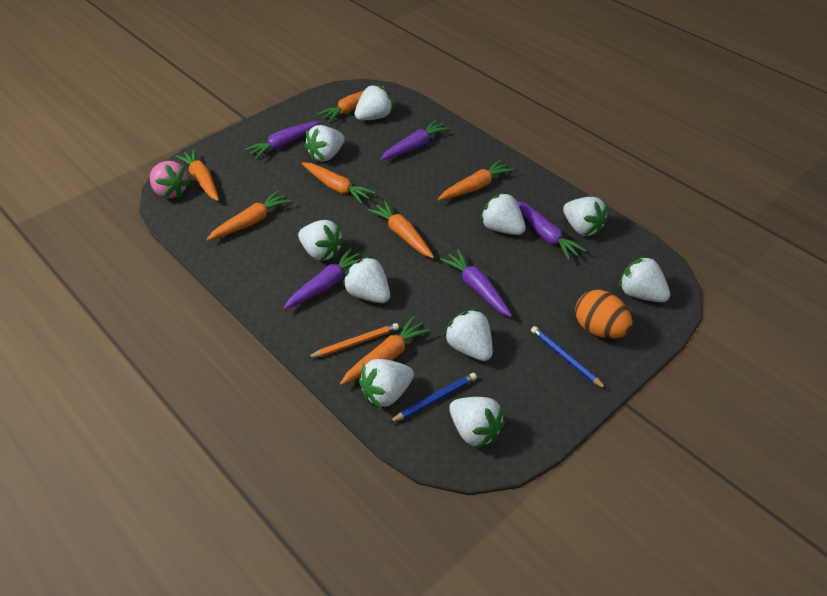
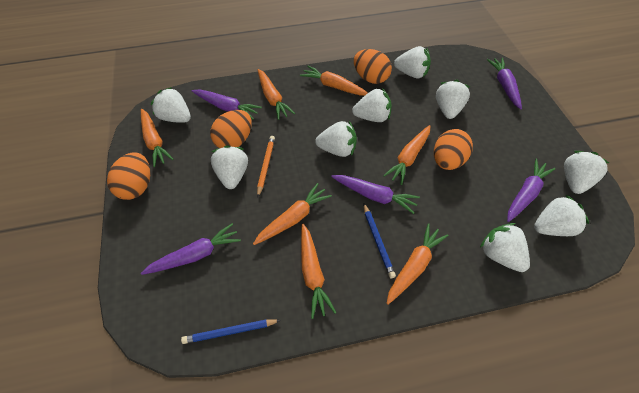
orange egg: [575,290,632,339] = 1 -> [107,152,150,200] [210,110,252,148] [354,49,392,84] [434,129,473,170] = 4
pink strawberry: [150,161,191,199] = 1 -> none = 0
white strawberry: [298,220,344,261] [305,125,345,161] [343,256,390,303] [354,85,393,120] [359,359,414,409] [444,309,493,361] [449,397,505,449] [480,192,525,235] [563,197,608,236] [619,255,670,302] = 10 -> [151,87,191,123] [211,145,248,189] [315,121,357,157] [352,88,392,122] [394,46,431,78] [436,80,470,119] [480,223,530,272] [534,195,589,236] [564,151,609,194] = 9

